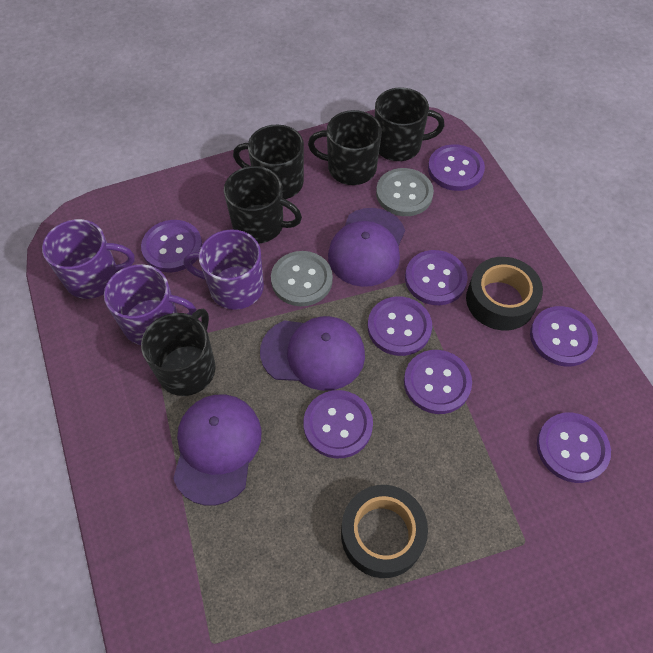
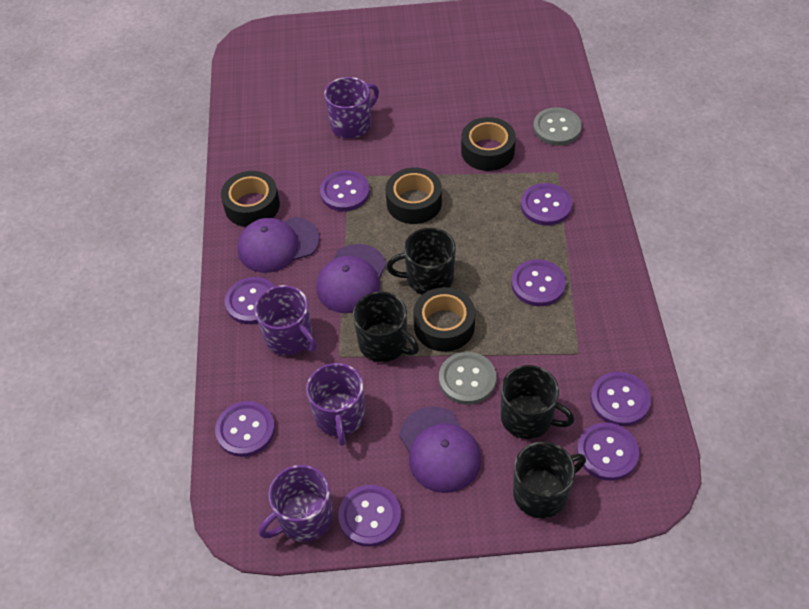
black mug: [141,309,216,396] [224,166,302,243] [233,125,304,199] [308,110,382,185] [375,87,445,161] = 5 -> [353,292,419,362] [387,228,456,295] [501,365,575,439] [513,441,586,518] = 4
black tape: [341,485,428,578] [466,257,543,331] = 2 -> [221,171,280,227] [386,167,442,224] [413,287,475,352] [461,117,516,171] = 4
purple mug: [42,219,135,299] [104,264,196,345] [184,229,264,310] = 3 -> [255,285,317,355] [259,465,333,542] [306,363,365,446] [324,77,379,139] = 4

